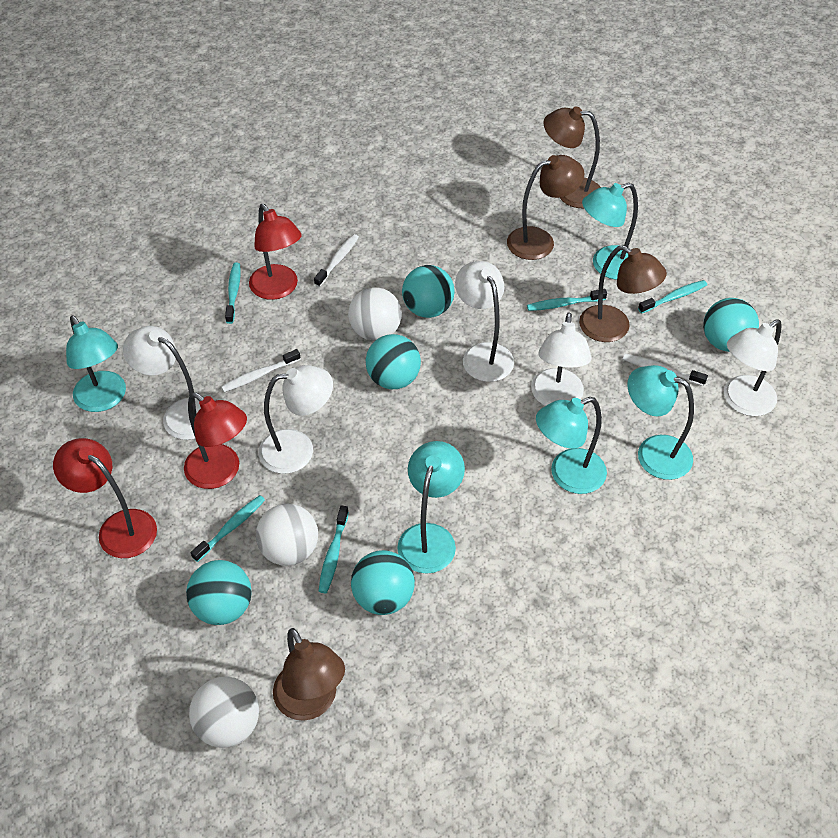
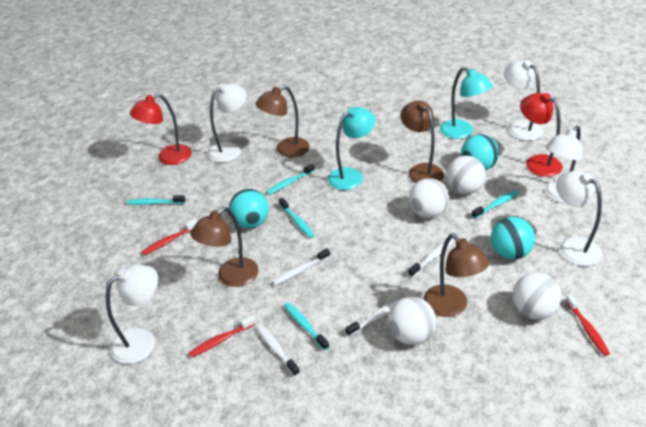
red lamp: [53,438,157,558] [184,392,247,489] [249,204,302,300] = 3 -> [130,94,192,165] [520,93,563,177] = 2
red toothbrush: none = 0 -> [142,219,198,255] [189,315,256,357] [565,294,610,356] = 3
turquoise ball: [186,560,251,625] [351,550,415,615] [366,334,421,389] [402,265,455,318] [703,298,759,352] = 5 -> [229,189,269,228] [461,134,499,171] [491,217,535,259] = 3
turquoise lamp: [66,315,126,412] [397,441,465,574] [536,397,607,494] [582,183,638,280] [627,365,694,480] = 5 -> [328,107,376,190] [440,67,493,139] = 2
white ball: [189,676,259,748] [256,503,318,566] [348,287,402,341] = 3 -> [388,297,436,345] [409,178,449,218] [446,156,486,194] [513,272,562,320] = 4
white toothbrush: [221,349,301,392] [314,234,359,287] [623,354,708,386] = 3 -> [256,324,300,376] [272,248,330,285] [345,298,402,336] [408,239,454,277] = 4

